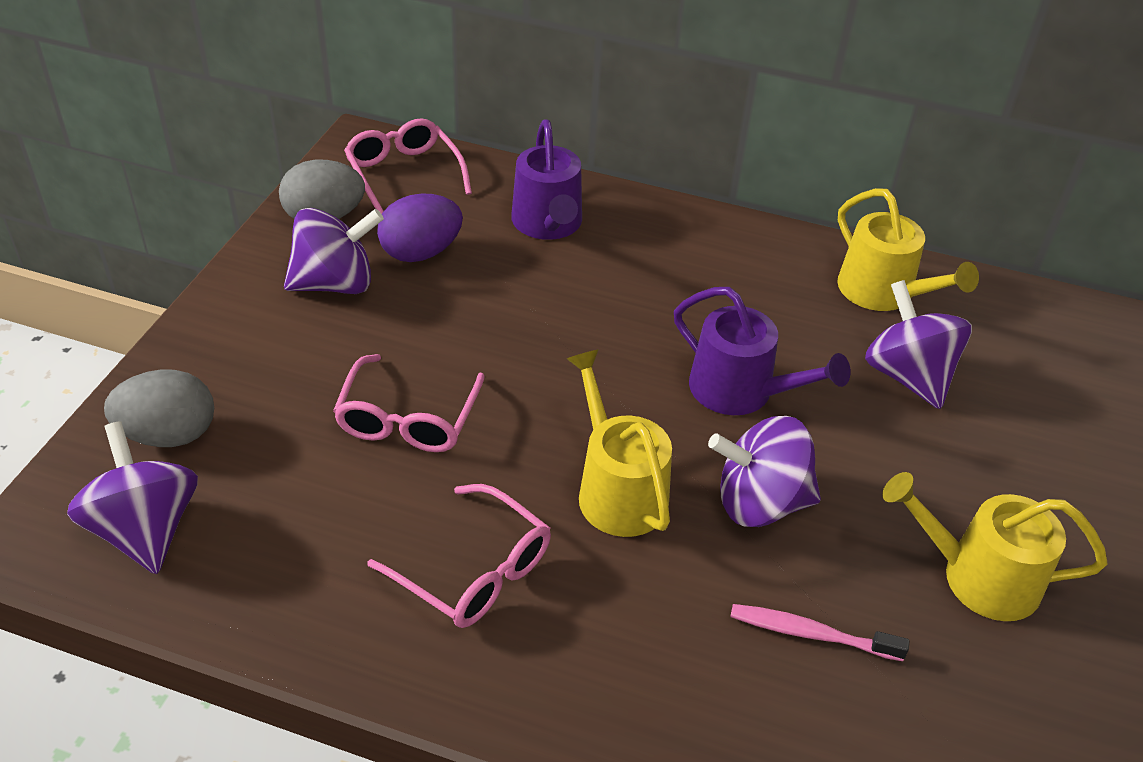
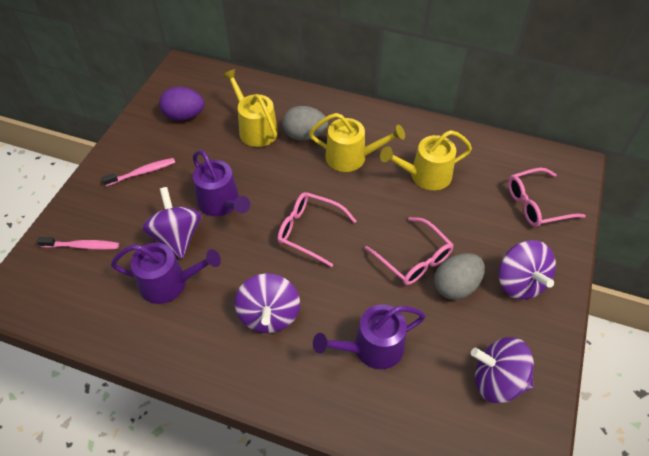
pink toothbrush: [730,604,909,661] = 1 -> [37,237,119,250] [102,158,175,186] = 2
purple watering can: [511,119,582,240] [674,287,851,415] = 2 -> [111,243,221,304] [193,150,250,216] [313,305,426,369] = 3

